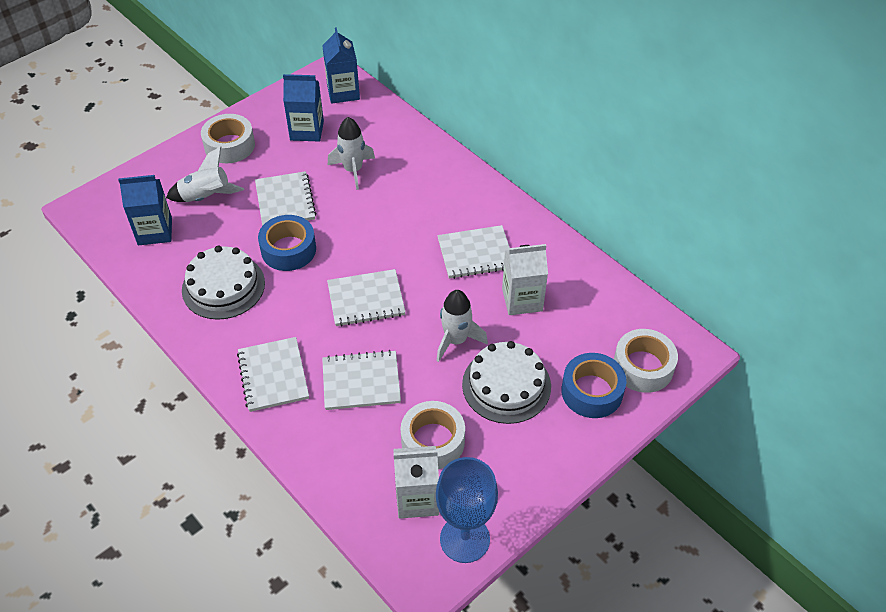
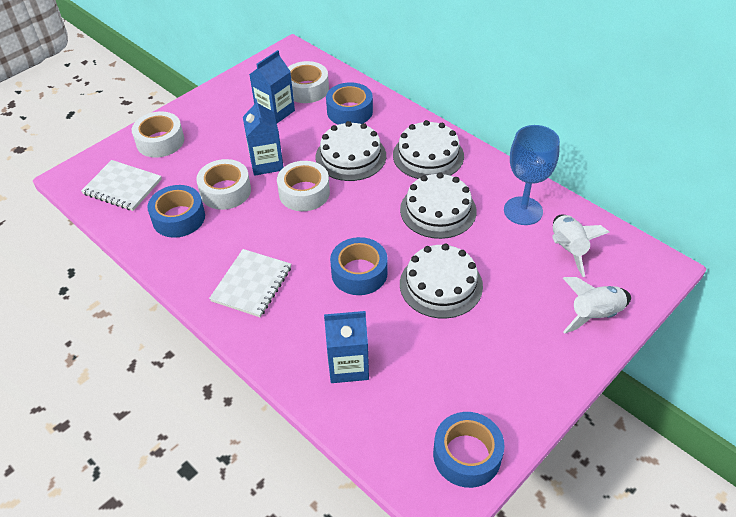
blue tape: [258,215,316,271] [561,353,626,418] = 2 -> [147,185,205,238] [326,82,373,125] [330,237,388,295] [433,412,505,488] = 4
white cake: [182,246,265,320] [462,341,551,424] = 2 -> [315,121,386,181] [393,120,464,179] [400,172,477,239] [400,244,483,318] = 4
white carton: [394,446,439,519] [502,244,548,315] = 2 -> none = 0
white notebook: [237,337,309,412] [255,171,317,226] [322,350,401,410] [327,269,406,327] [437,225,510,279] = 5 -> [81,160,162,211] [209,249,291,317] = 2
white rocket: [166,146,244,202] [328,117,375,190] [437,290,488,362] = 3 -> [552,214,610,277] [563,277,631,333] = 2
white tape: [201,114,255,163] [401,401,465,469] [614,329,678,393] = 3 -> [132,111,184,158] [196,159,251,210] [277,161,330,211] [288,61,329,103] = 4

